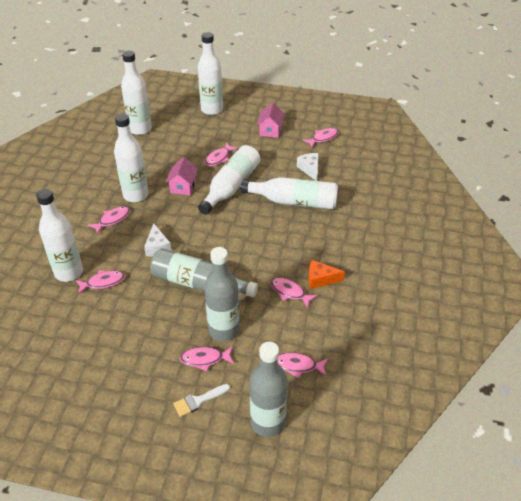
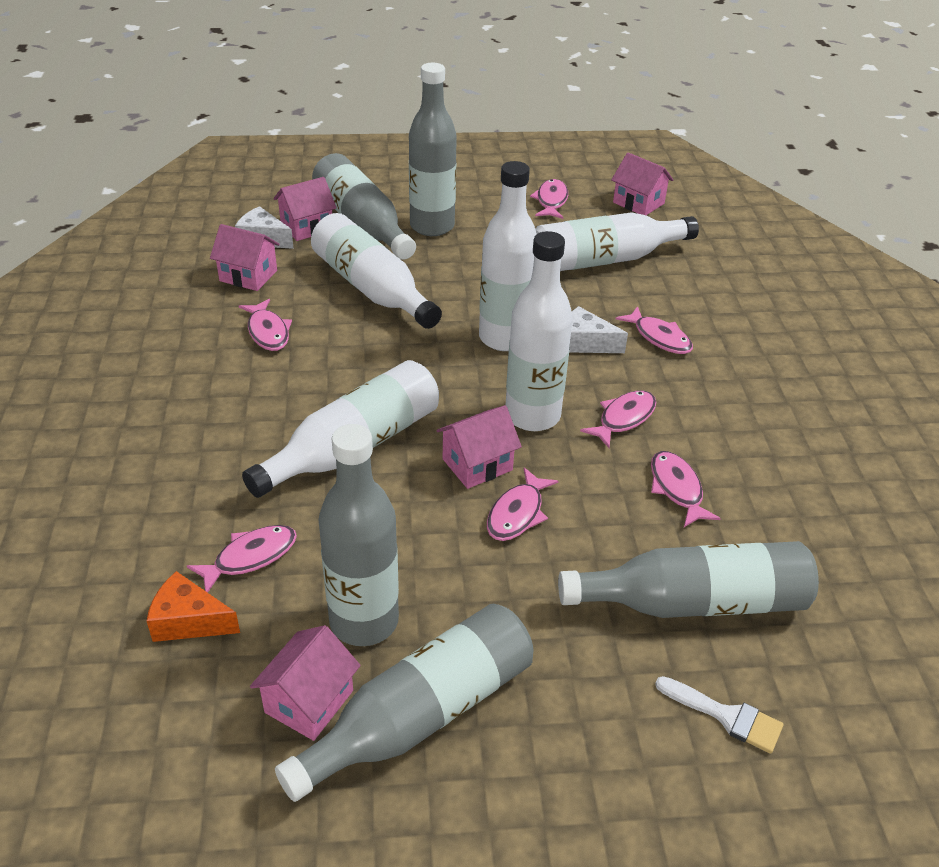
grey bottle: [150,248,258,297] [204,247,240,341] [250,342,288,437] = 3 -> [275,604,533,802] [312,153,416,260] [319,424,399,646] [409,63,457,236] [558,541,819,618] = 5
pink house: [166,157,198,195] [257,103,285,138] = 2 -> [210,224,280,291] [250,625,361,741] [273,177,337,241] [437,405,522,489] [611,152,673,215] = 5
white bottle: [36,189,83,282] [114,113,149,202] [121,51,152,135] [198,32,223,115] [198,145,260,215] [241,177,338,209] = 6 -> [242,360,439,498] [311,213,442,329] [479,161,537,351] [506,231,573,431] [535,213,699,271] = 5

